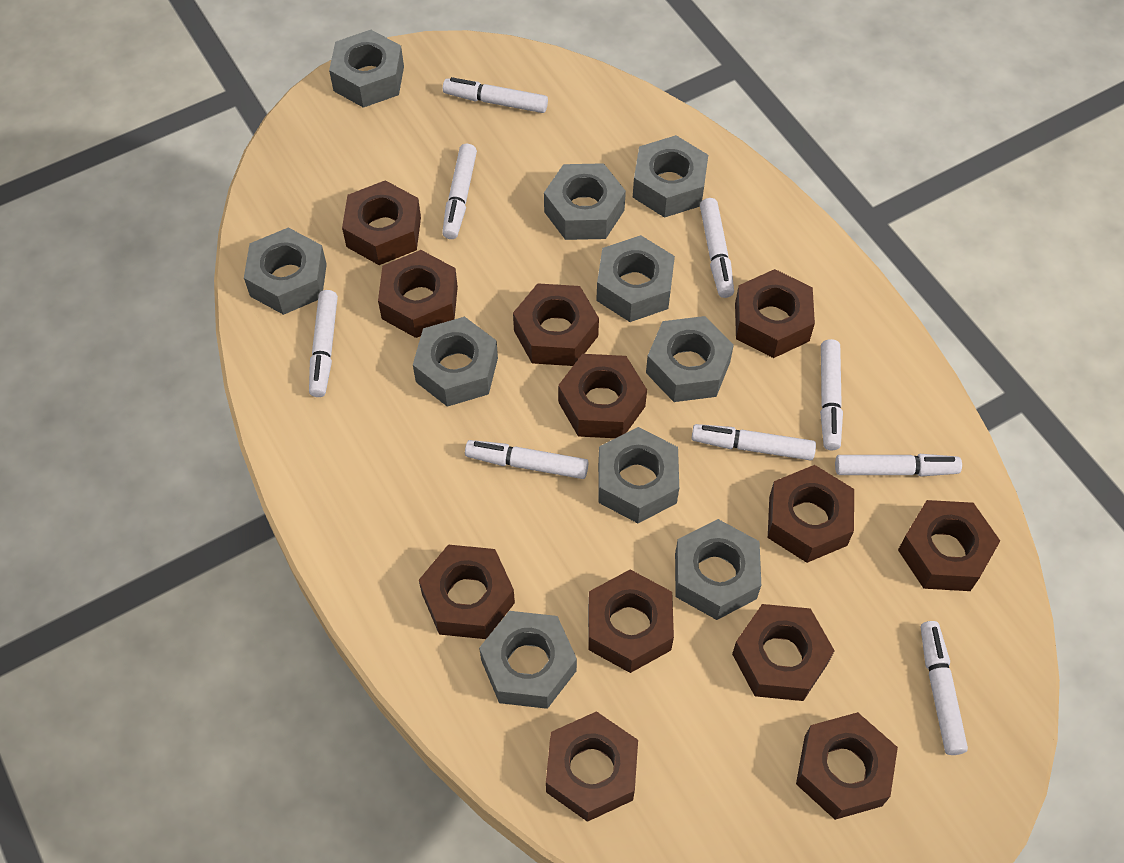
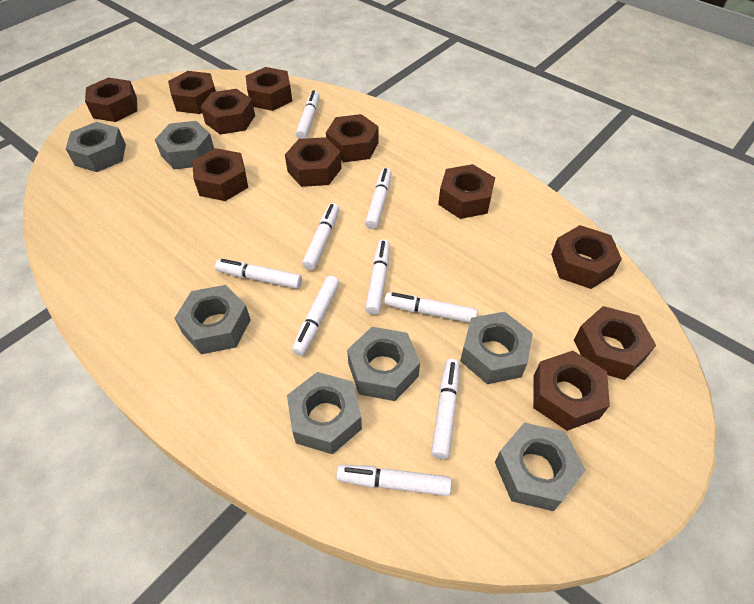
brown nut: [342,180,421,265] [378,250,458,338] [419,545,515,639] [513,283,599,366] [546,711,638,822] [558,354,647,438] [588,570,674,673] [732,604,835,701] [735,269,815,358] [768,465,854,563] [796,712,898,820] [898,500,1000,591] = 12 -> [85,77,137,122] [168,71,216,114] [192,148,248,201] [201,89,255,135] [246,67,292,111] [285,137,342,187] [326,114,378,162] [438,164,495,219] [533,351,610,431] [551,225,622,289] [574,306,656,380] = 11
grey nut: [244,228,327,315] [329,30,404,108] [413,317,498,407] [479,611,577,709] [544,163,626,240] [596,235,675,322] [598,427,679,523] [633,135,708,218] [646,316,734,402] [675,519,761,620] = 10 -> [66,122,126,172] [155,121,214,170] [174,285,251,354] [287,372,362,454] [347,327,420,401] [460,312,533,384] [495,423,585,511] = 7

